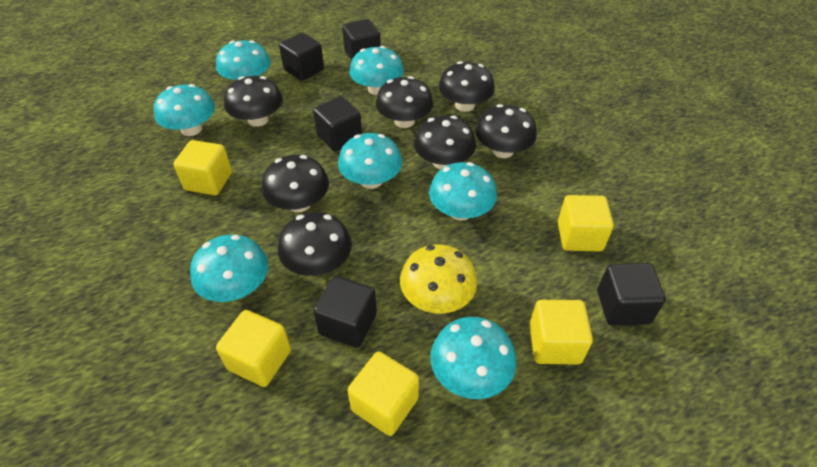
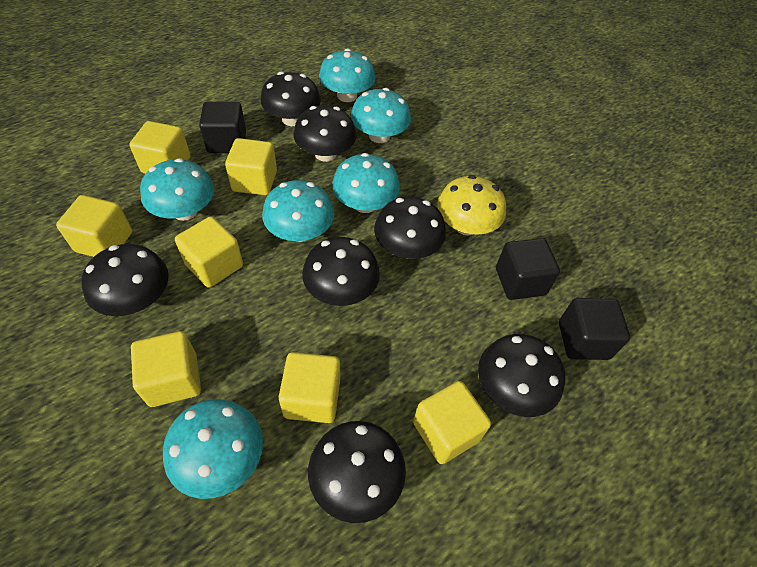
black cube: [279,33,324,81] [313,97,362,151] [313,276,377,348] [342,19,381,60] [597,263,666,326] = 5 -> [199,102,246,153] [496,238,560,300] [559,298,630,360] = 3
turquoise mushroom: [154,84,215,136] [190,234,268,302] [216,40,271,80] [338,133,402,189] [350,46,404,95] [429,162,497,221] [431,317,517,399] = 7 -> [140,158,214,221] [163,399,263,499] [262,180,334,242] [319,48,376,102] [332,153,400,213] [351,88,411,143] = 6
yellow cube: [173,140,232,195] [216,310,291,387] [348,351,419,436] [529,300,593,364] [558,195,614,251] = 5 -> [56,195,132,257] [129,121,190,174] [131,331,201,407] [175,216,243,288] [225,138,277,195] [279,352,340,423] [413,381,491,464] = 7

